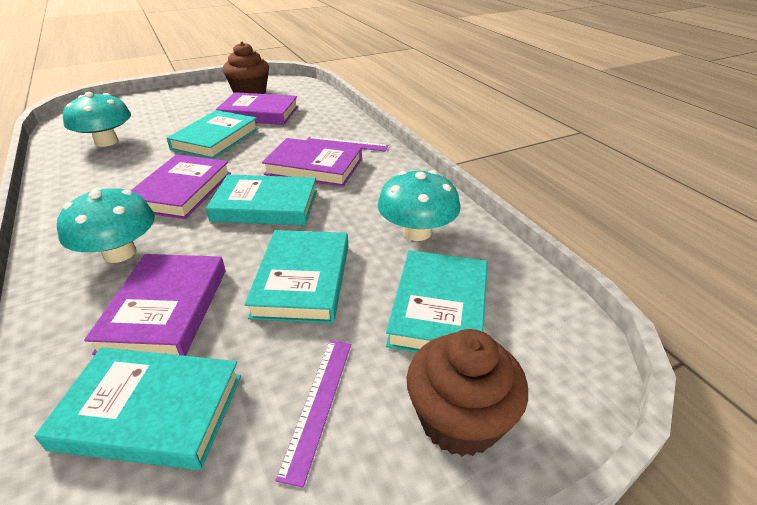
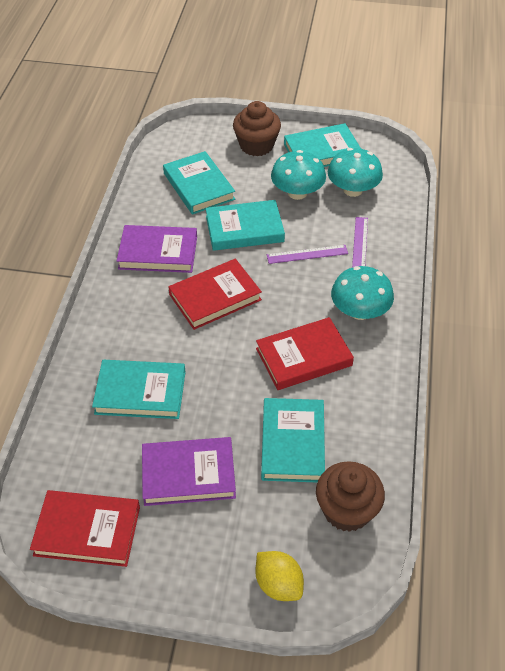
purple book: [84,254,225,356] [130,154,231,219] [216,92,298,125] [262,138,362,187] = 4 -> [117,225,197,273] [142,437,236,506] = 2
red book: none = 0 -> [30,490,140,567] [168,259,262,330] [256,317,354,390] = 3
yellow lemon: none = 0 -> [255,551,304,601] = 1

